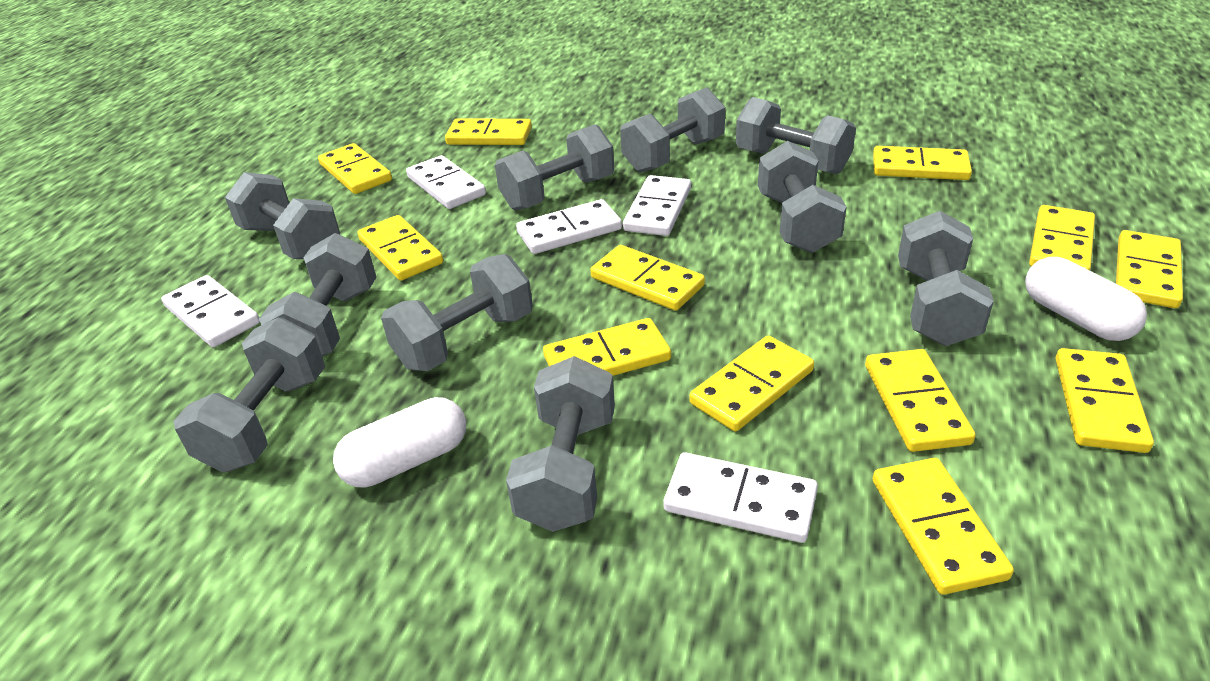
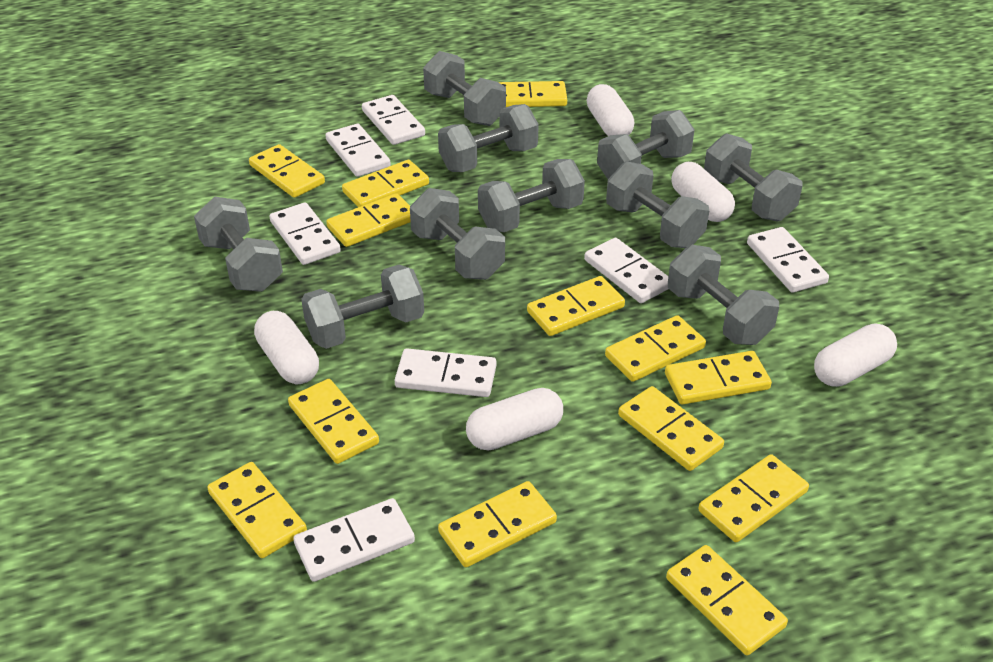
white capsule: [333,397,466,487] [1025,257,1147,341] = 2 -> [254,311,319,384] [466,388,563,450] [587,84,634,136] [671,162,735,222] [814,324,897,387] = 5
white domino: [161,275,260,347] [406,155,486,209] [516,199,622,254] [623,175,691,236] [664,452,818,543] = 5 -> [270,202,341,265] [293,498,415,582] [326,124,391,177] [362,95,425,145] [395,348,496,397] [584,238,668,303] [747,227,829,293] = 7
yellow domino: [318,143,392,194] [357,215,443,281] [445,119,532,145] [543,318,671,376] [590,245,705,311] [689,336,814,431] [865,349,976,452] [872,458,1014,595] [873,146,972,180] [1029,205,1095,271] [1056,348,1154,453] [1116,230,1183,308] = 12 -> [207,462,307,558] [249,144,325,198] [288,379,379,464] [326,193,411,247] [342,160,429,207] [438,481,557,567] [498,81,567,107] [527,276,625,336] [605,315,706,382] [618,386,724,471] [665,351,772,405] [666,545,788,655] [698,454,809,542] = 13

